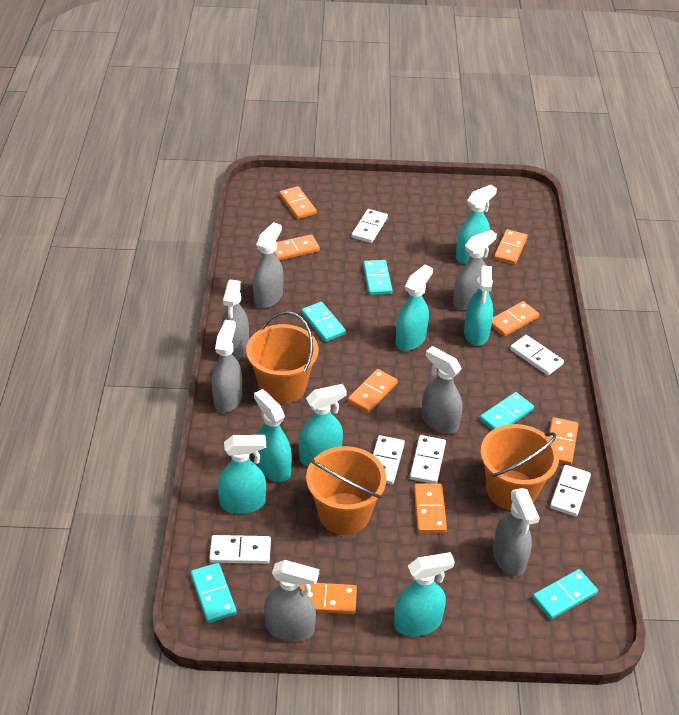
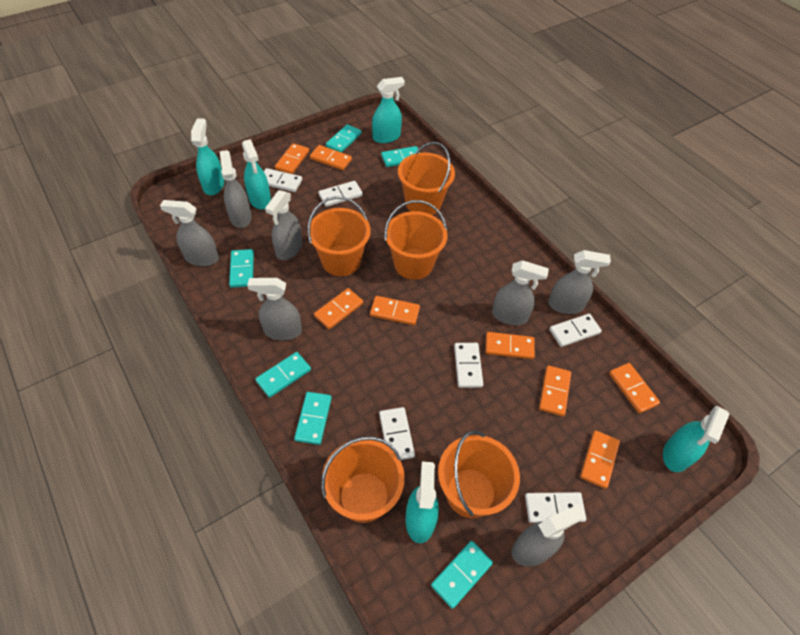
orange bucket: [246,311,318,404] [306,446,386,535] [480,424,559,510] = 3 -> [308,196,371,276] [321,436,405,523] [385,200,447,280] [398,142,455,215] [438,430,520,518] = 5
turquoise domino: [190,563,237,623] [301,302,346,342] [363,260,392,295] [480,392,534,430] [532,569,598,620] = 5 -> [229,249,254,288] [255,352,311,398] [294,392,332,445] [326,124,362,153] [381,146,420,167] [431,541,493,609] = 6
turquoise spray bottle: [218,435,266,514] [254,389,292,482] [299,384,347,467] [394,552,455,636] [396,264,433,351] [456,185,497,264] [464,266,493,346] = 7 -> [191,118,224,195] [242,139,271,210] [372,77,405,143] [406,461,439,544] [663,406,730,472] = 5

